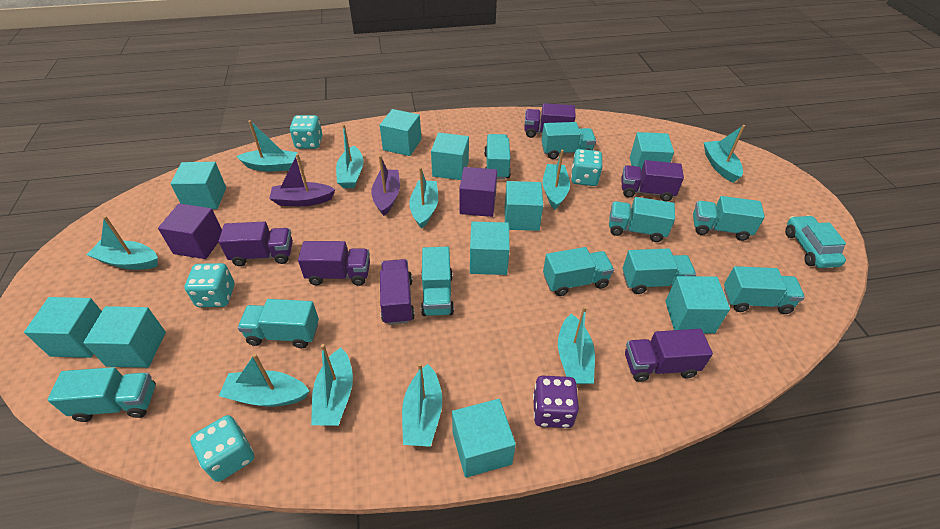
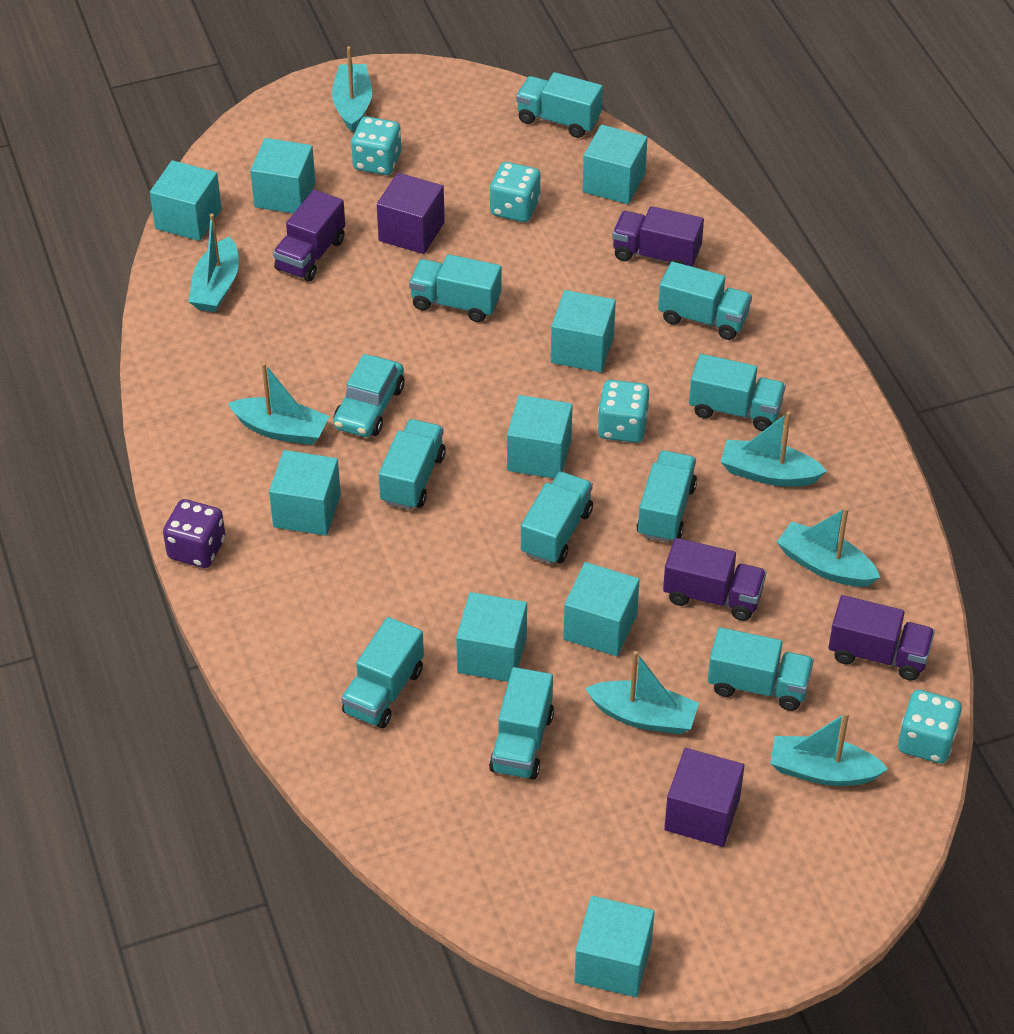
purple boat: [269,154,335,206] [372,155,400,216] = 2 -> none = 0
purple truck: [219,221,293,266] [298,241,370,286] [380,259,415,325] [524,103,576,138] [621,160,684,202] [625,329,713,382] = 6 -> [273,190,345,281] [612,206,704,267] [663,538,766,621] [829,595,935,680] = 4
turquoise boat: [87,216,158,270] [219,354,309,407] [236,120,298,172] [311,344,353,426] [336,124,363,188] [402,363,442,447] [409,167,438,229] [543,150,570,209] [558,306,595,384] [704,125,745,183] = 10 -> [188,214,239,312] [228,362,329,445] [332,46,372,132] [585,651,699,734] [721,411,827,486] [770,712,888,786] [777,507,880,587] = 7
turquoise cube: [24,297,102,358] [84,306,166,368] [170,162,226,209] [380,109,421,156] [431,133,469,180] [452,399,516,478] [470,222,510,275] [505,181,543,231] [630,132,674,170] [665,276,730,333] = 10 -> [150,160,222,241] [250,138,315,214] [269,450,341,536] [456,592,527,682] [507,395,573,479] [551,290,616,372] [563,562,640,656] [574,896,654,997] [583,125,648,204] = 9

